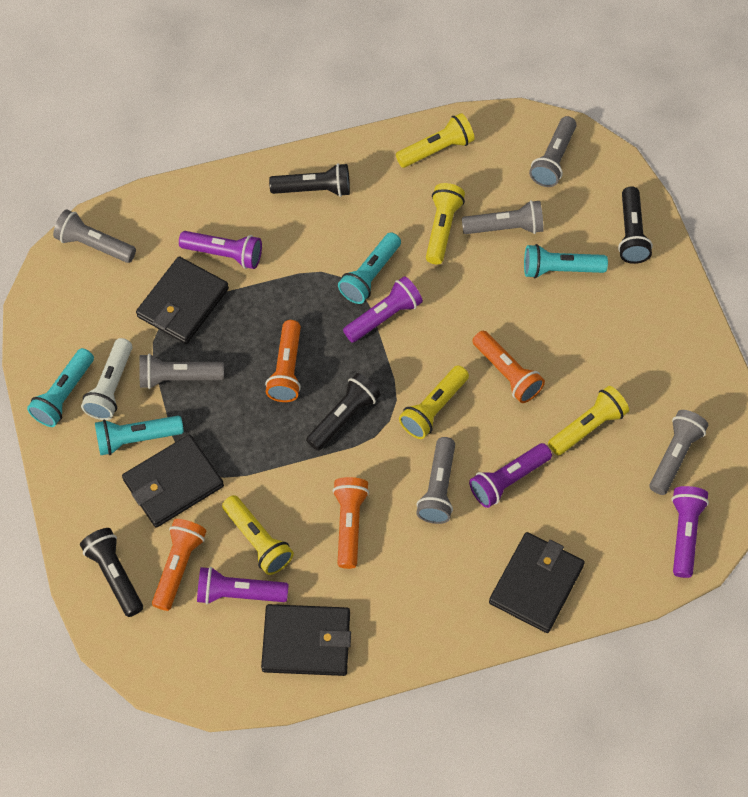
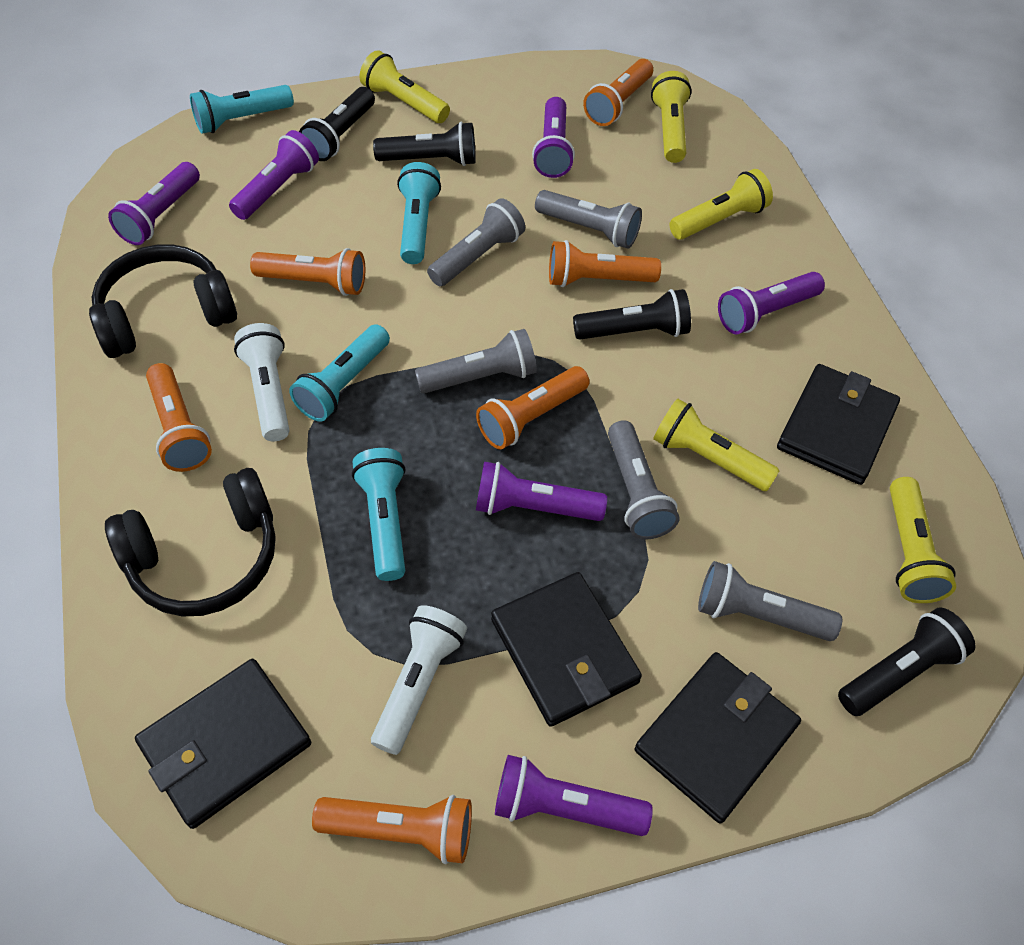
black headphones: none = 0 -> [89,244,237,358] [105,468,276,617] = 2
grey flashlight: [53,210,136,263] [139,354,224,389] [416,437,455,524] [462,200,544,234] [529,116,577,187] [649,410,708,495] = 6 -> [415,329,537,393] [427,198,525,286] [535,190,642,249] [608,420,680,540] [698,561,842,641] = 5
orange flashlight: [152,519,206,611] [265,320,301,402] [333,477,369,569] [472,331,545,403] = 4 -> [146,363,212,472] [250,248,365,296] [312,795,472,864] [476,366,590,449] [549,240,661,287] [583,59,653,126] = 6
purple flashlight: [179,231,262,269] [197,567,289,604] [343,276,423,343] [469,443,552,508] [671,486,709,578] = 5 -> [108,162,200,245] [229,130,319,220] [476,462,607,521] [495,755,653,836] [532,97,575,178] [718,272,825,334] = 6
white flashlight: [81,338,132,420] = 1 -> [234,323,290,441] [371,605,467,755] = 2

